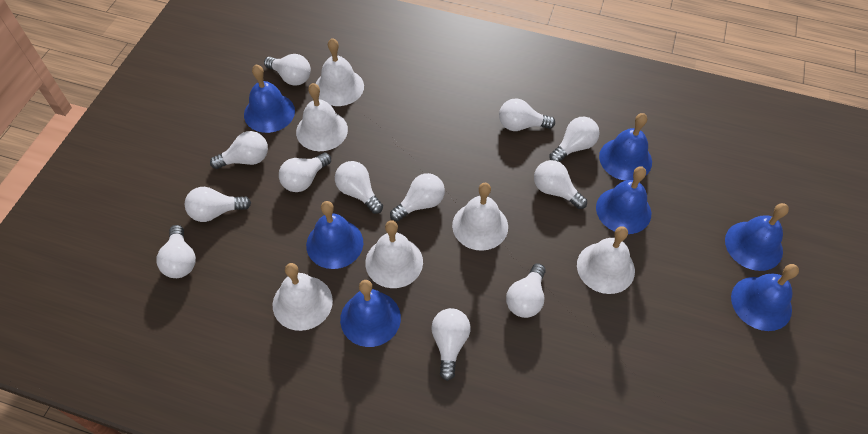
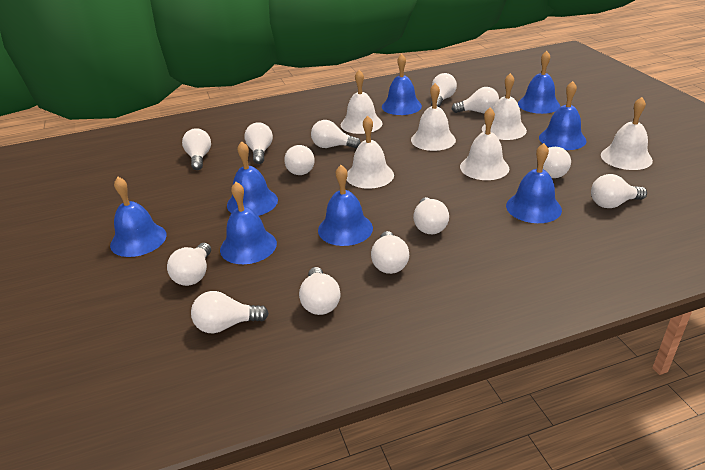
blue bell: [244,65,295,133] [306,201,363,269] [340,280,401,347] [596,166,651,234] [599,113,652,181] [725,203,789,271] [731,264,799,331] = 7 -> [110,177,167,257] [220,182,277,264] [227,141,278,216] [318,165,373,246] [382,54,422,115] [506,143,562,223] [518,51,560,114] [539,81,586,150] = 8
white light bulb: [156,225,196,278] [185,187,251,222] [210,131,268,169] [264,54,311,86] [279,153,331,192] [335,161,383,214] [390,173,445,221] [431,308,471,381] [499,98,555,131] [506,263,546,318] [534,160,587,209] [549,116,600,162] = 12 -> [167,243,211,286] [182,128,211,170] [191,291,269,333] [244,122,273,164] [284,145,314,175] [299,267,340,315] [311,120,361,148] [371,231,409,274] [413,197,449,234] [431,73,457,107] [452,87,499,113] [543,147,571,178] [591,174,647,208] = 13

